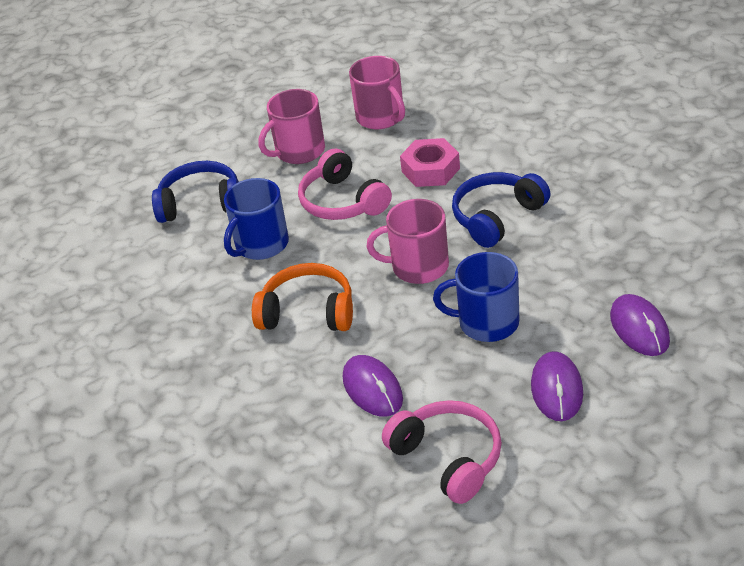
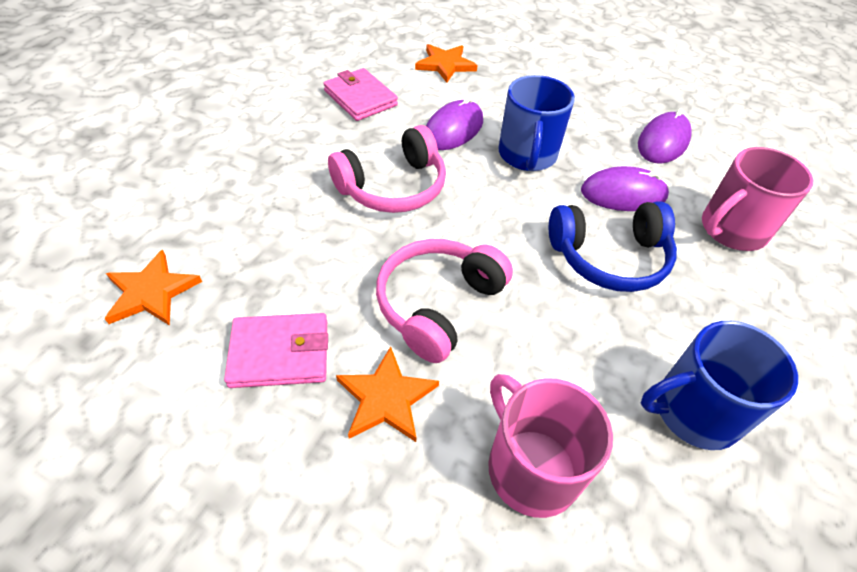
blue headphones: [152,161,239,223] [452,172,550,248] = 2 -> [549,201,677,292] = 1
orange headphones: [252,263,353,331] = 1 -> none = 0
orange star: none = 0 -> [104,250,202,326] [336,346,439,442] [415,44,478,83] = 3
pink mug: [259,89,325,164] [349,56,405,129] [367,199,449,284] = 3 -> [488,374,613,518] [702,147,813,251] = 2
pink nut: [400,138,460,187] = 1 -> none = 0
pink wallet: none = 0 -> [224,313,328,388] [323,68,398,121] = 2

